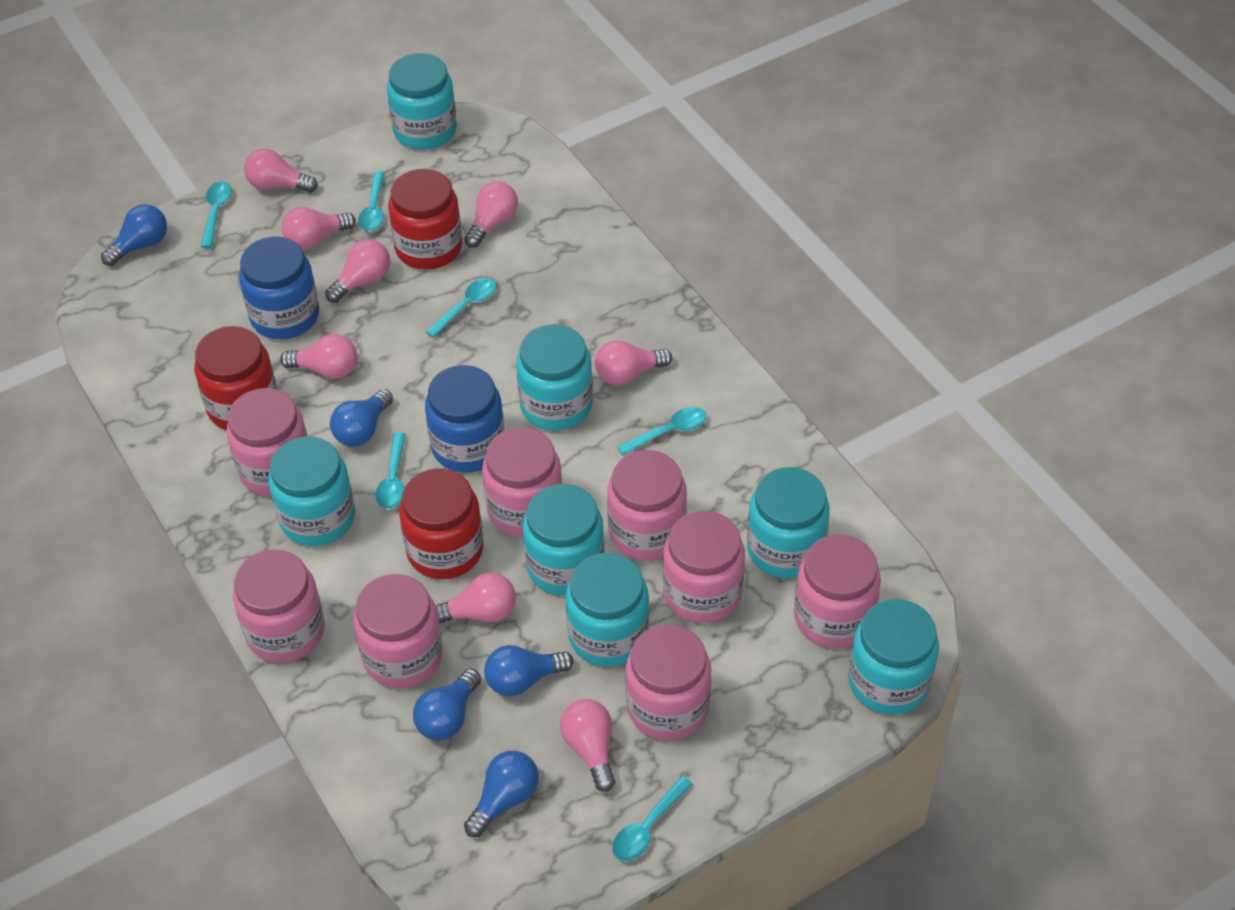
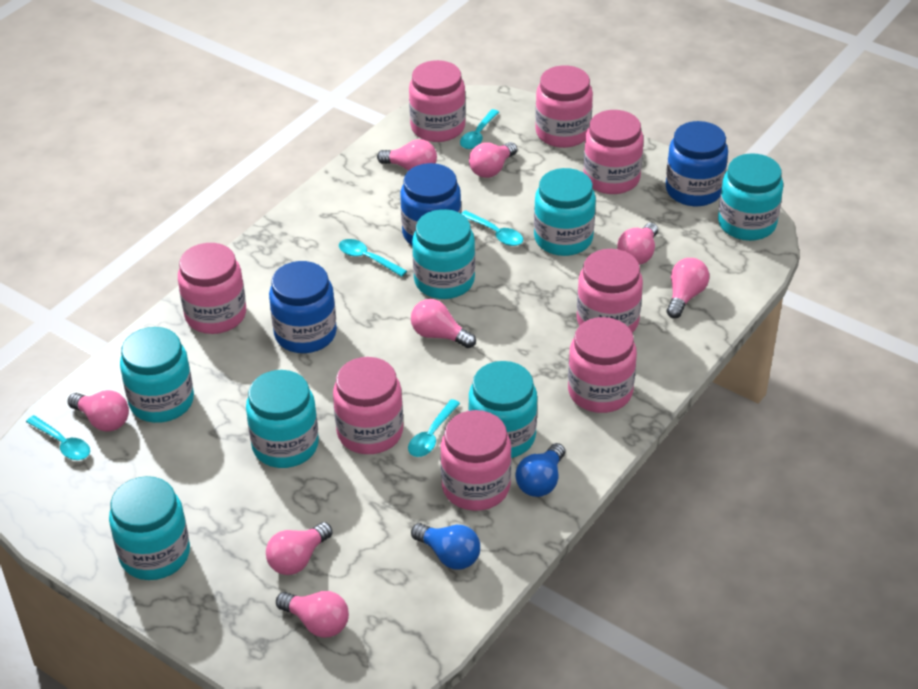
blue jar: [239,237,319,339] [425,365,504,473] = 2 -> [269,261,337,353] [401,163,461,246] [666,121,728,206] = 3
blue light bulb: [101,204,167,266] [330,389,393,447] [413,669,481,741] [464,751,539,837] [484,645,574,697] = 5 -> [411,523,480,570] [515,443,565,497] = 2
red jar: [194,326,277,430] [388,169,462,269] [399,468,483,579] = 3 -> none = 0
turquoise spoon: [201,181,232,248] [358,171,385,231] [376,432,406,509] [426,278,497,338] [612,776,693,861] [617,407,707,455] = 6 -> [26,415,90,460] [339,239,407,277] [408,399,460,457] [460,109,499,149] [461,210,523,246] = 5

